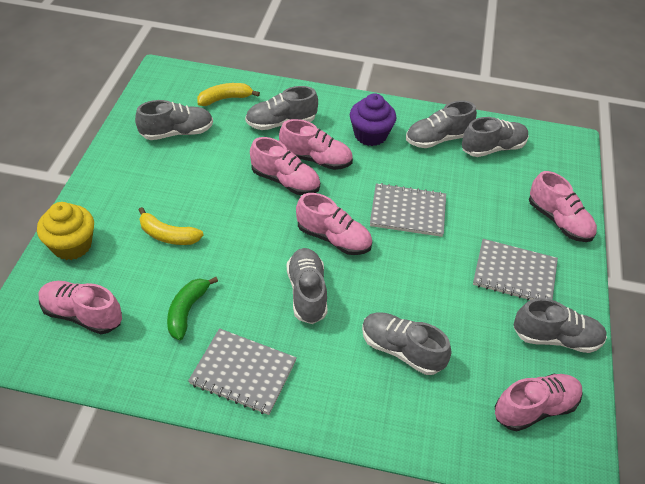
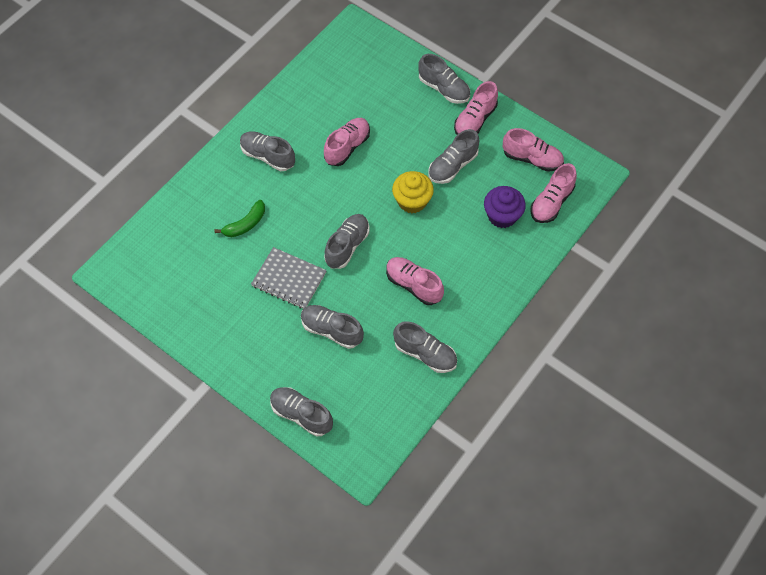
grey notebook: [188,328,297,415] [370,183,446,237] [473,239,558,301] = 3 -> [251,247,327,309] = 1
pink shoe: [39,281,122,334] [250,137,320,195] [279,119,353,170] [296,193,372,255] [495,374,583,431] [529,171,597,242] = 6 -> [324,118,370,166] [386,257,444,305] [454,81,498,135] [503,128,564,172] [530,163,577,223] = 5
yellow banana: [139,207,203,245] [197,83,260,106] = 2 -> none = 0

